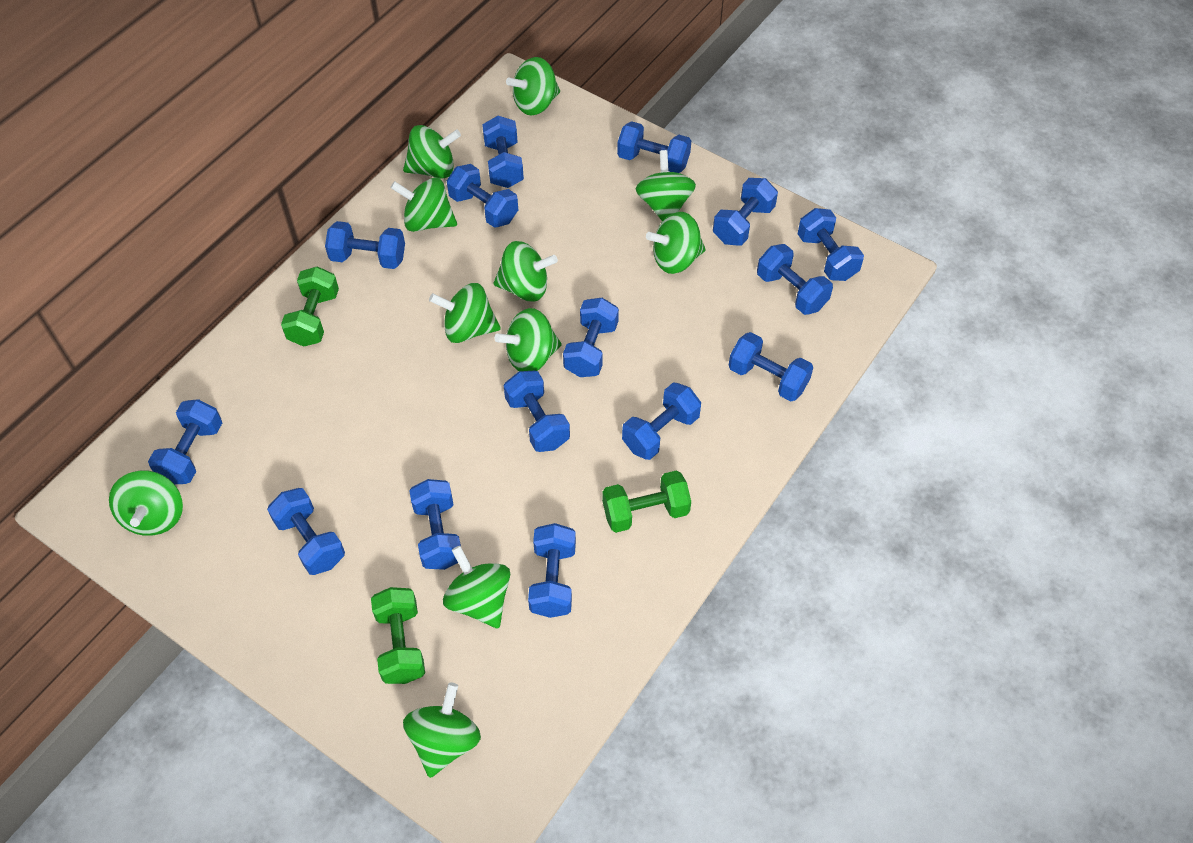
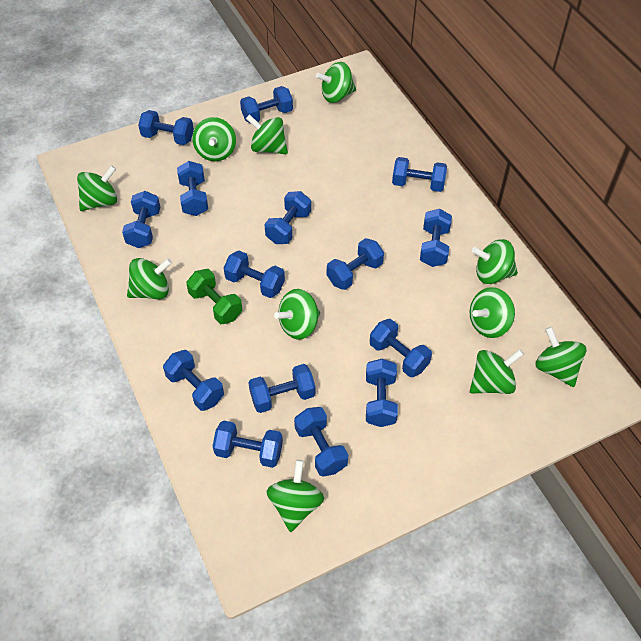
green dumbbell: [281,266,339,347] [371,587,425,684] [602,470,691,533] = 3 -> [186,269,242,324] = 1

